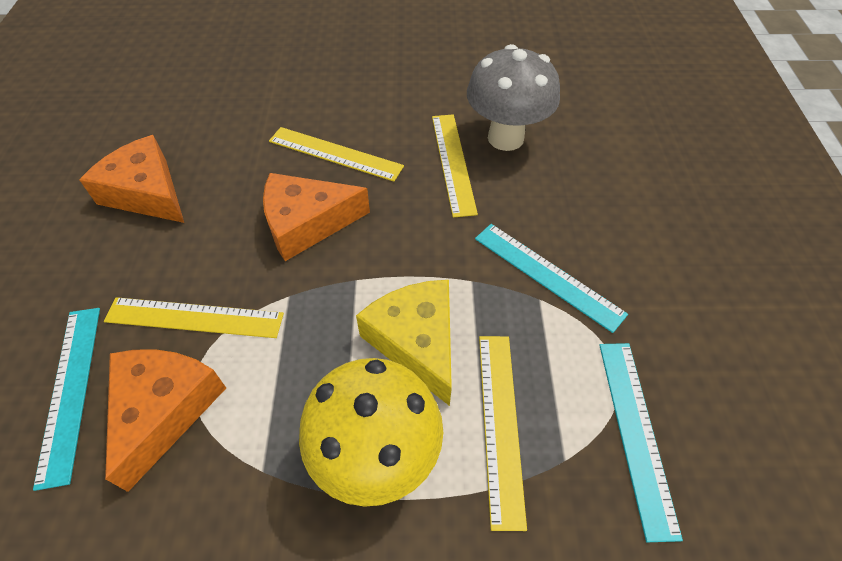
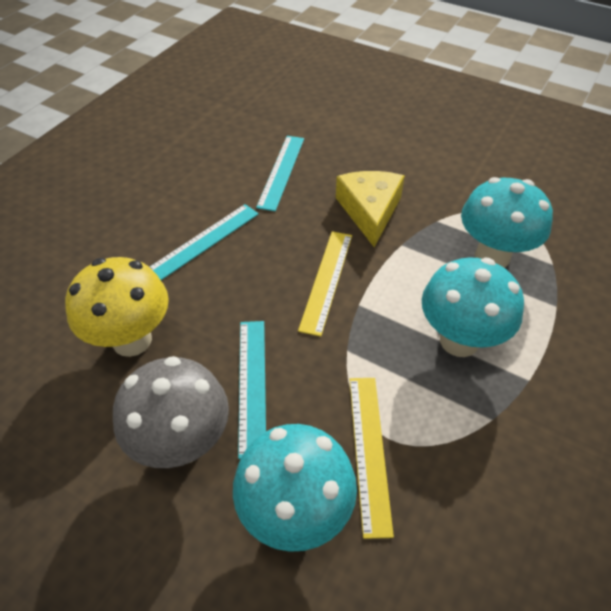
orange cheese: [80,135,184,223] [105,349,226,492] [263,173,370,261] = 3 -> none = 0
turquoise mushroom: none = 0 -> [233,424,357,552] [422,257,524,357] [461,177,553,268] = 3
yellow ruler: [104,297,284,338] [269,127,404,182] [432,114,478,218] [479,336,527,531] = 4 -> [298,231,352,337] [349,378,394,539] = 2

